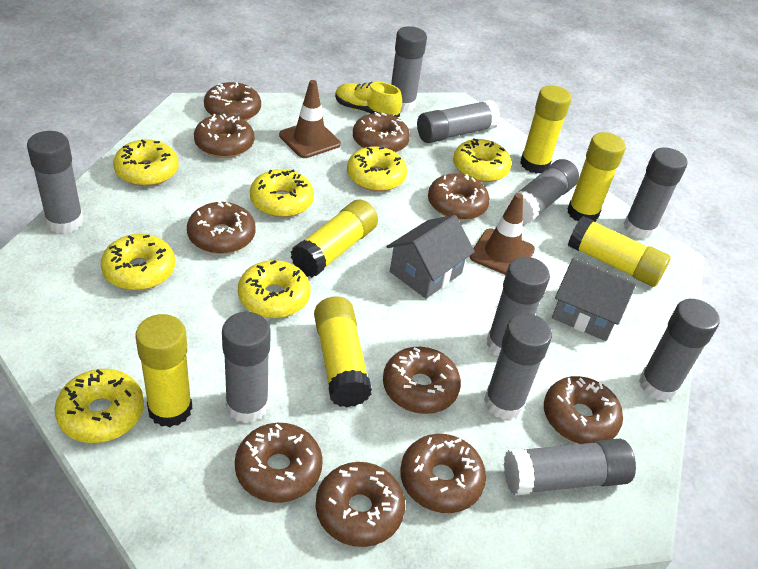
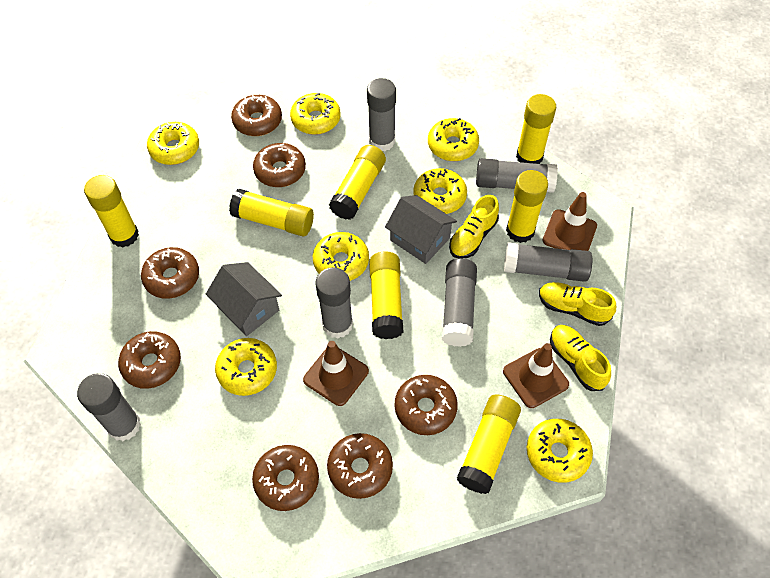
brown donut: [187,201,256,254] [194,114,254,158] [204,82,261,121] [235,423,323,503] [316,462,405,547] [353,112,410,152] [383,347,461,414] [400,434,486,513] [428,173,490,220] [544,376,623,444] = 10 -> [118,331,181,389] [141,247,199,299] [231,95,282,136] [252,445,319,511] [253,143,306,187] [327,433,393,499] [395,375,458,435] = 7
brown traffic cone: [279,80,341,158] [470,193,535,275] = 2 -> [303,341,369,406] [503,343,569,408] [543,192,597,251] = 3
grey glue stick: [27,131,84,234] [222,312,271,423] [391,26,427,112] [417,100,500,143] [484,313,552,420] [486,257,550,356] [504,439,636,496] [506,159,579,225] [624,147,687,239] [639,299,720,401] = 10 -> [77,373,141,441] [315,267,353,338] [367,78,396,151] [442,258,477,347] [476,158,558,193] [504,242,592,282] = 6
yellow glue stick: [135,314,192,427] [291,200,378,277] [314,296,372,407] [520,85,572,174] [567,132,626,222] [568,216,671,287] = 6 -> [84,175,139,247] [229,189,314,236] [329,145,386,220] [369,252,404,339] [457,394,521,494] [506,170,548,243] [516,94,556,164] = 7
yellow shoe: [335,82,402,117] = 1 -> [449,195,499,258] [539,282,616,326] [550,325,611,391] = 3

